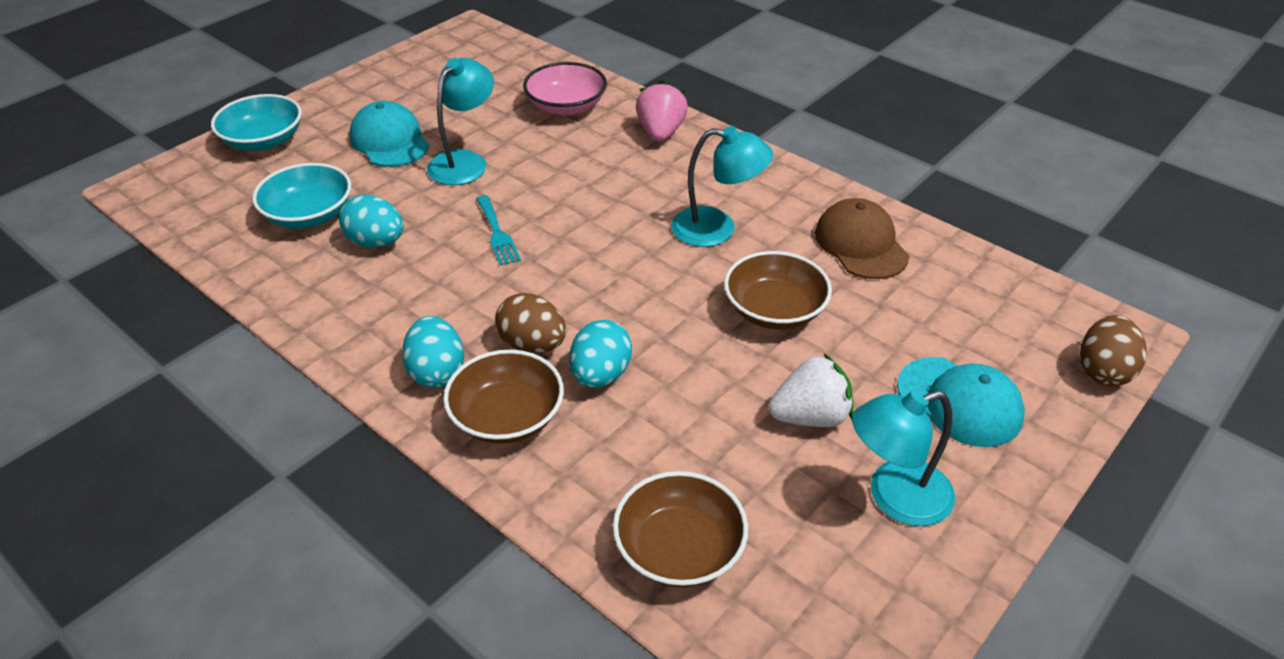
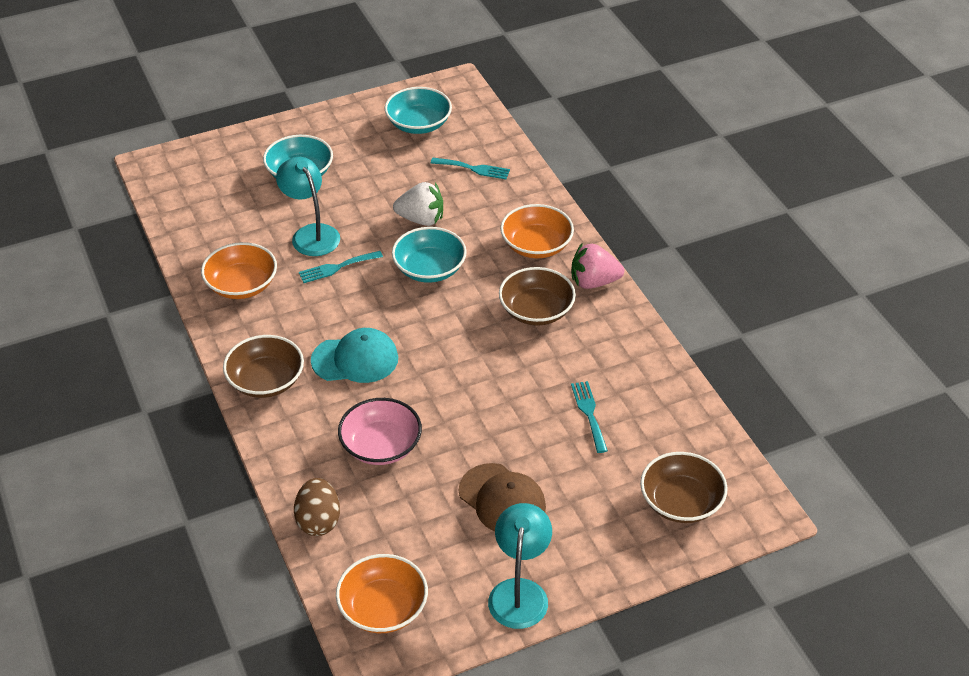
brown egg: [495,293,566,353] [1080,315,1147,386] = 2 -> [294,478,340,536] = 1
orange bowl: none = 0 -> [201,242,277,299] [336,554,428,633] [500,204,574,258] = 3
turquoise bowl: [211,94,302,151] [252,163,351,229] = 2 -> [263,135,333,178] [385,87,452,134] [392,227,467,283] = 3
turquoise cap: [350,101,429,167] [897,357,1025,447] = 2 -> [311,328,398,383] = 1
turquoise egg: [339,195,403,248] [402,316,464,388] [569,319,632,388] = 3 -> none = 0
turquoise fork: [476,195,521,266] = 1 -> [299,251,383,283] [431,158,510,179] [571,381,608,453] = 3
turquoise lamp: [427,58,494,185] [671,126,773,247] [852,390,955,526] = 3 -> [276,157,340,256] [488,503,552,629] = 2

